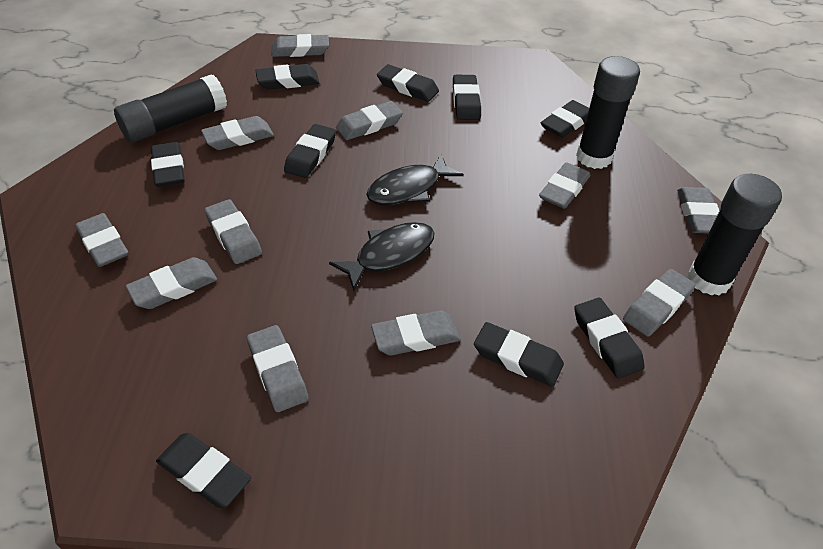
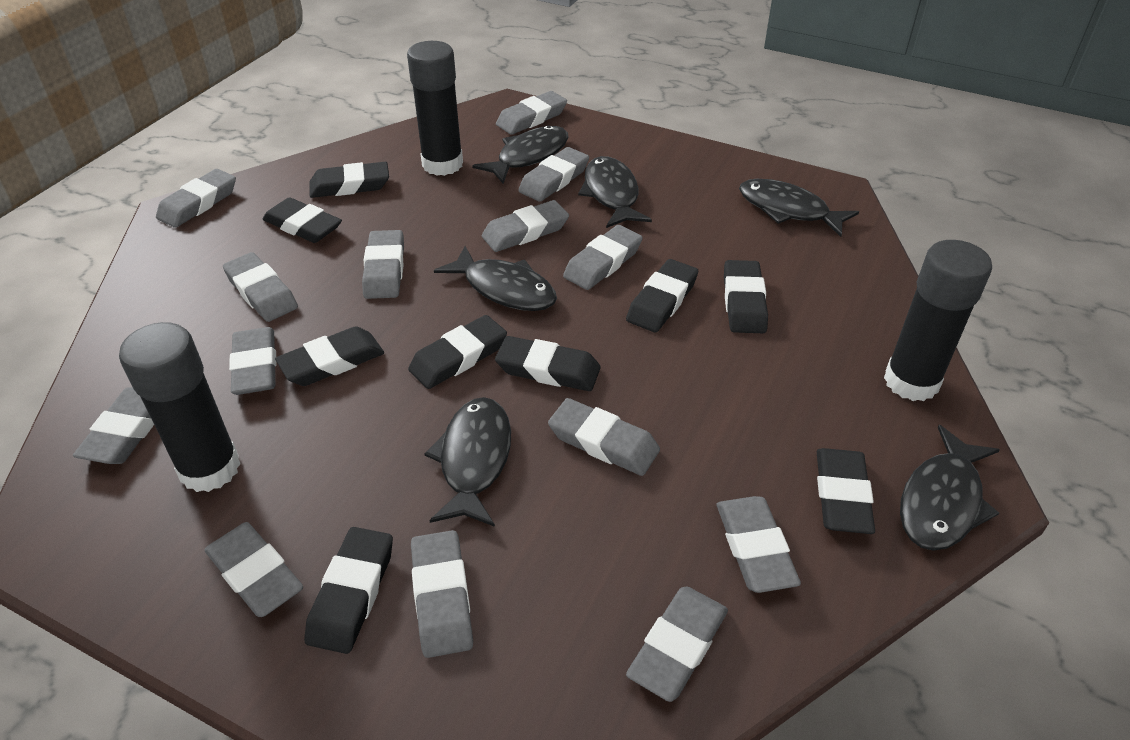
black fish: [329,222,434,291] [366,154,464,205] = 2 -> [425,397,511,527] [434,246,557,311] [472,125,568,184] [578,156,652,228] [739,179,859,237] [900,425,1000,551] = 6
grey eraser: [75,213,128,267] [126,257,217,309] [201,116,274,150] [205,199,262,264] [247,325,309,412] [272,34,329,57] [336,101,403,140] [371,310,461,356] [539,162,590,209] [623,269,696,336] [677,187,719,233] = 11 -> [73,387,154,464] [156,169,236,228] [205,522,303,617] [223,252,298,322] [229,327,277,395] [362,230,404,299] [411,530,473,658] [482,200,569,252] [496,91,567,135] [518,147,589,202] [548,398,660,476] [563,225,643,290] [626,587,728,702] [716,496,801,593] = 14

